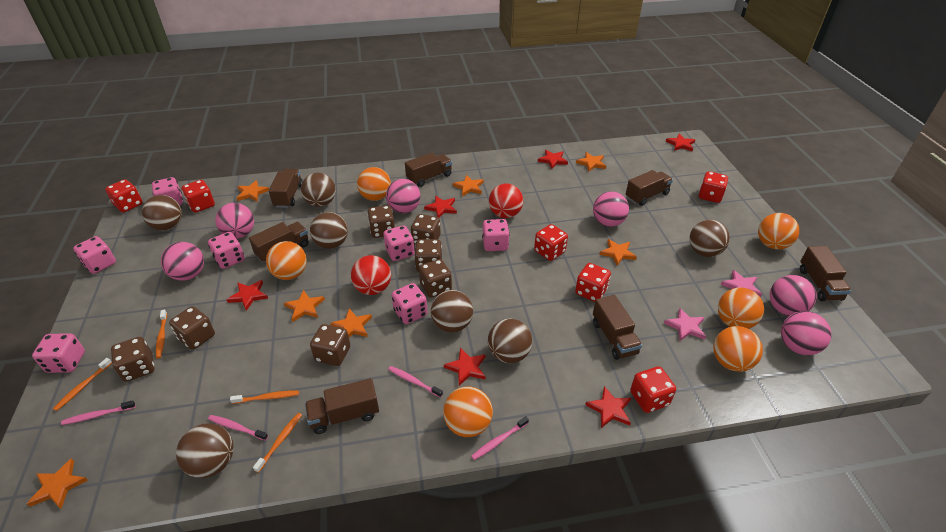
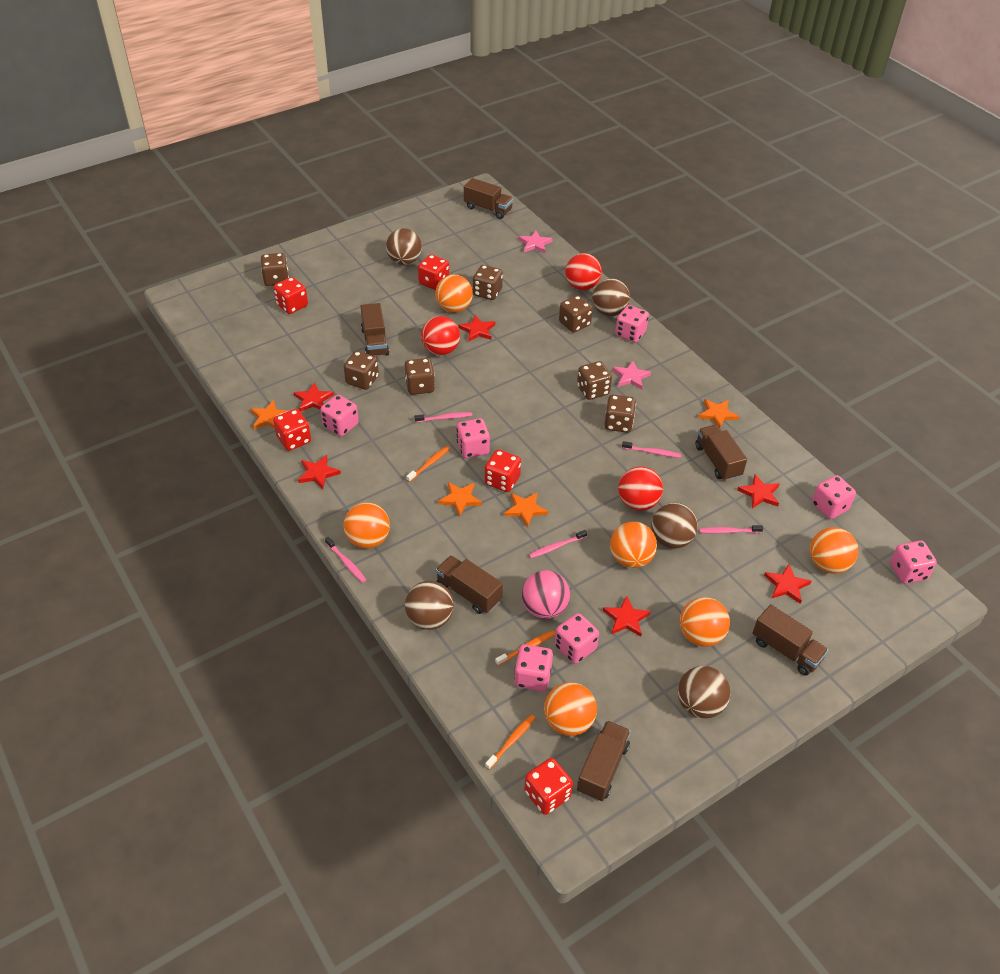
brown ball: [142,195,182,231] [176,423,234,478] [301,173,336,207] [310,212,348,249] [431,290,473,333] [488,318,532,363] [689,220,730,257] = 7 -> [386,228,422,265] [405,581,454,630] [592,278,630,316] [651,503,698,549] [678,666,730,719] = 5
brown truck: [249,222,309,263] [269,169,303,208] [305,378,379,434] [405,153,452,187] [593,295,642,360] [626,170,673,206] [800,246,851,301] = 7 -> [361,303,389,356] [436,555,503,614] [464,178,513,219] [577,721,631,801] [695,425,747,481] [752,604,828,676] = 6
orange star: [27,458,88,509] [237,180,269,201] [284,290,325,322] [330,308,372,337] [453,175,484,196] [576,152,606,172] [599,239,637,266] = 7 -> [251,400,289,429] [438,482,482,517] [504,492,548,528] [698,399,739,428] = 4
orange toothbrush: [53,358,112,411] [156,310,167,358] [230,390,299,404] [253,413,302,473] = 4 -> [406,446,450,482] [485,714,535,770] [495,630,555,665] = 3
pink ball: [161,242,204,281] [215,203,254,239] [386,179,420,213] [593,191,629,227] [770,275,817,316] [781,311,832,355] = 6 -> [522,570,570,619] = 1
pink toothbrush: [61,400,136,425] [208,415,268,441] [388,366,443,398] [471,416,529,460] = 4 -> [325,537,366,583] [414,412,472,423] [529,530,587,558] [622,441,681,458] [699,525,763,534] = 5
red ball: [351,255,391,295] [489,183,523,218] = 2 -> [421,316,460,355] [565,253,602,290] [618,466,663,511] = 3
red dice: [105,179,143,212] [181,180,215,213] [534,224,568,261] [575,263,611,302] [630,366,676,413] [699,171,728,203] = 6 -> [273,277,308,314] [273,409,311,451] [418,255,449,290] [485,449,521,492] [524,758,573,815] = 5

